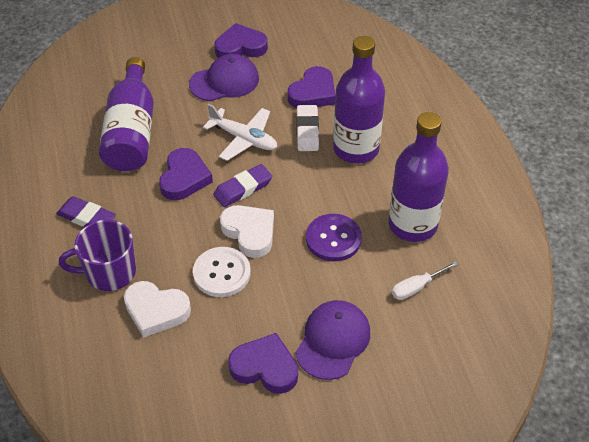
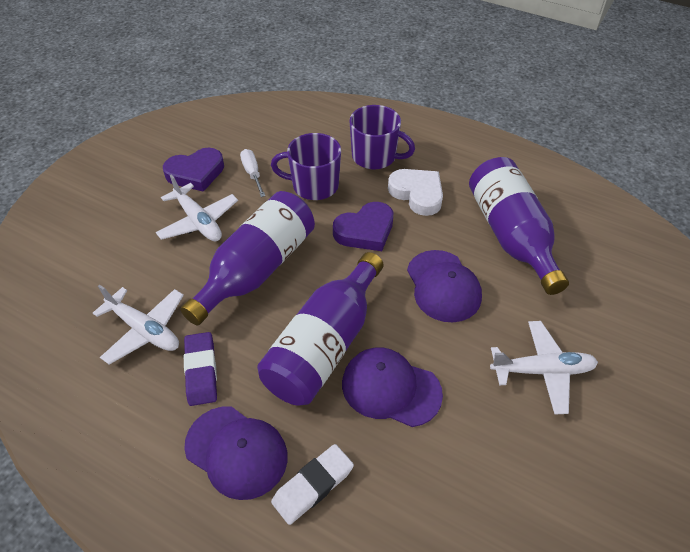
purple button: [306,214,362,261] = 1 -> none = 0
purple cap: [189,54,259,101] [296,300,370,380] = 2 -> [184,406,288,500] [342,347,443,427] [407,250,482,322] = 3
purple eraser: [56,196,116,227] [213,164,272,207] = 2 -> [184,332,217,406] = 1
purple heart: [159,148,213,200] [215,23,268,58] [228,333,298,394] [288,66,336,108] = 4 -> [163,148,224,192] [333,202,393,251] = 2
purple mug: [59,220,136,291] = 1 -> [271,133,341,200] [350,105,415,170] = 2
white button: [193,247,251,297] = 1 -> none = 0
white heart: [124,281,191,338] [220,205,274,258] = 2 -> [388,169,443,216] = 1
white plane: [203,104,277,161] = 1 -> [93,285,184,365] [156,174,238,241] [490,321,598,415] = 3

